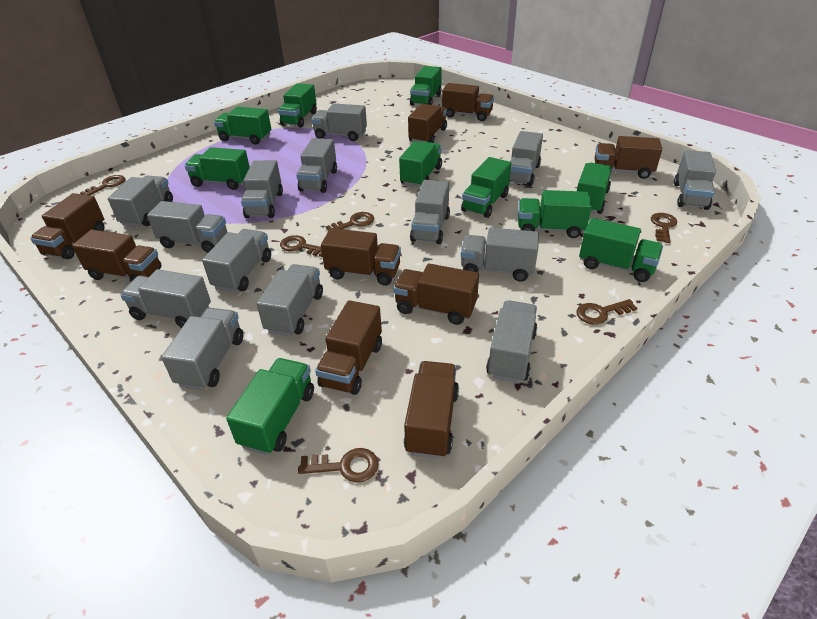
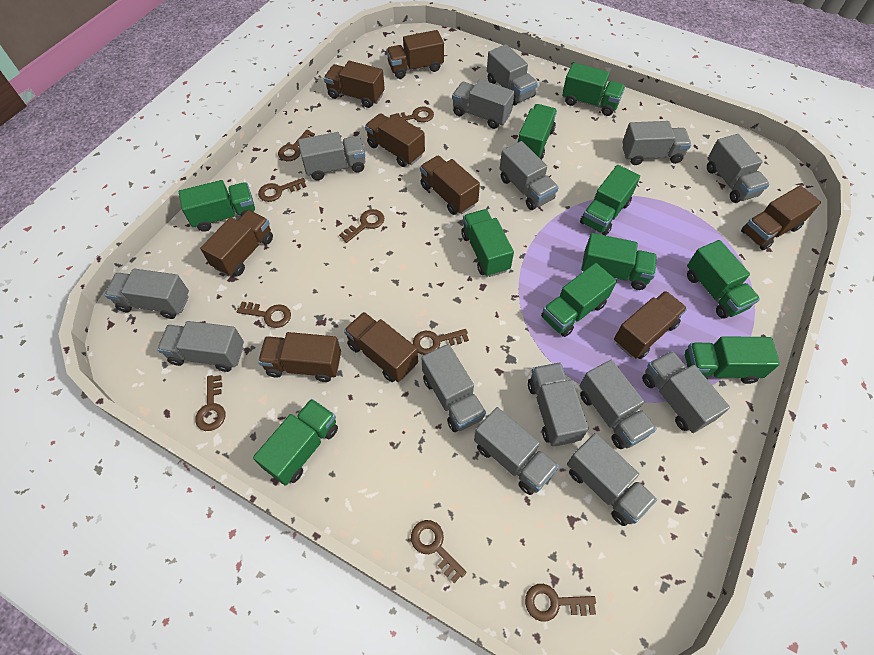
brown key: [80,175,125,196] [280,235,323,257] [298,448,379,482] [326,212,374,231] [576,299,637,325] [651,213,677,243] = 6 -> [195,375,225,431] [237,302,291,328] [258,178,307,202] [278,130,315,161] [339,209,384,243] [390,107,434,122] [411,520,467,583] [413,329,469,355] [525,584,596,622] = 9

